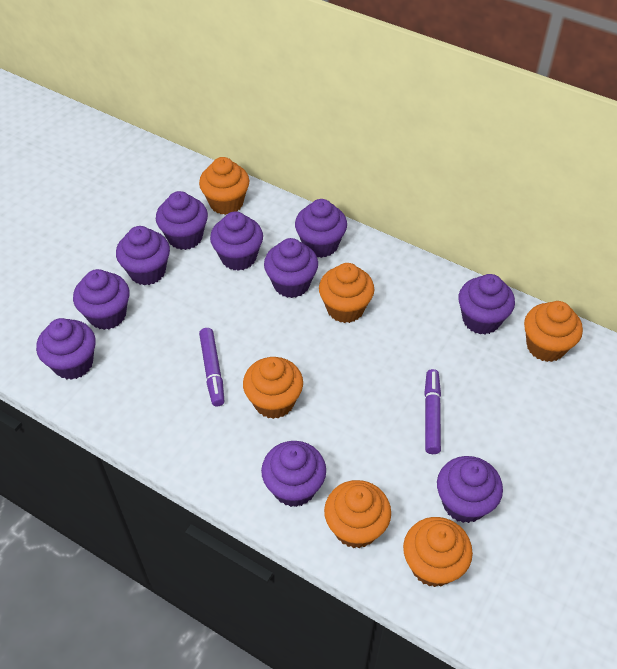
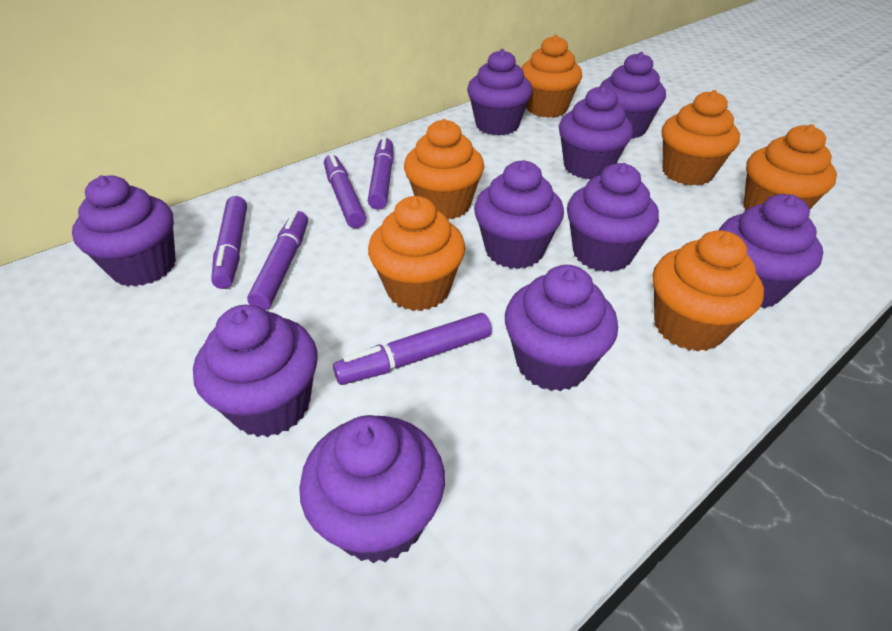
purple marker: [199,328,224,407] [424,369,441,454] = 2 -> [211,196,247,289] [247,210,308,310] [324,153,366,228] [333,313,492,385] [368,136,394,210] = 5

